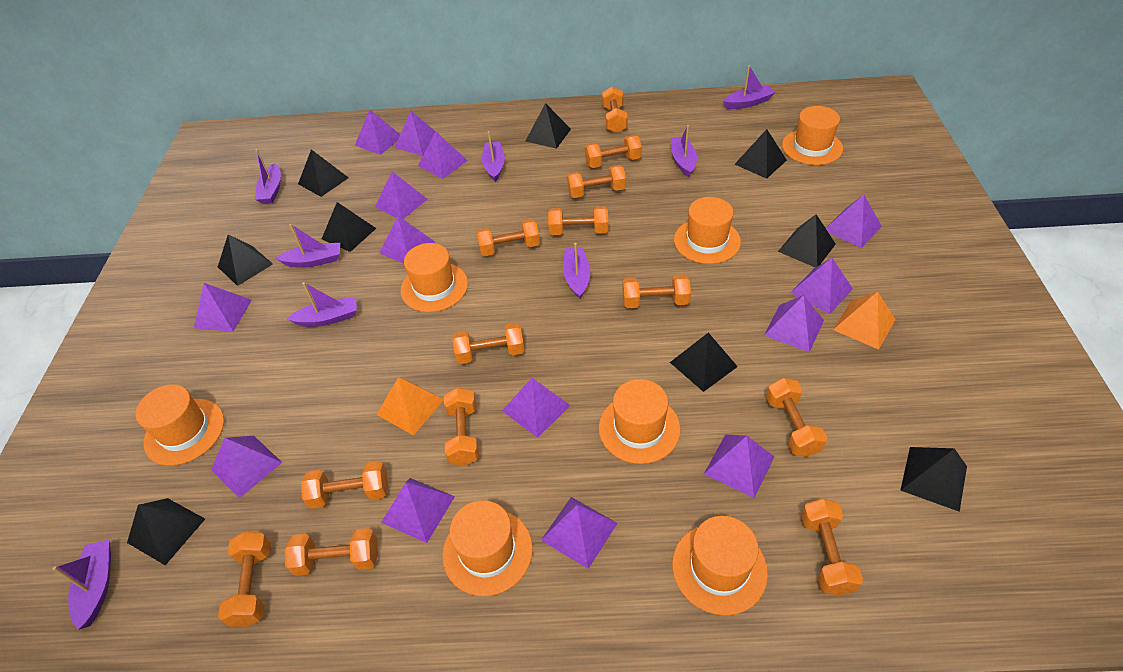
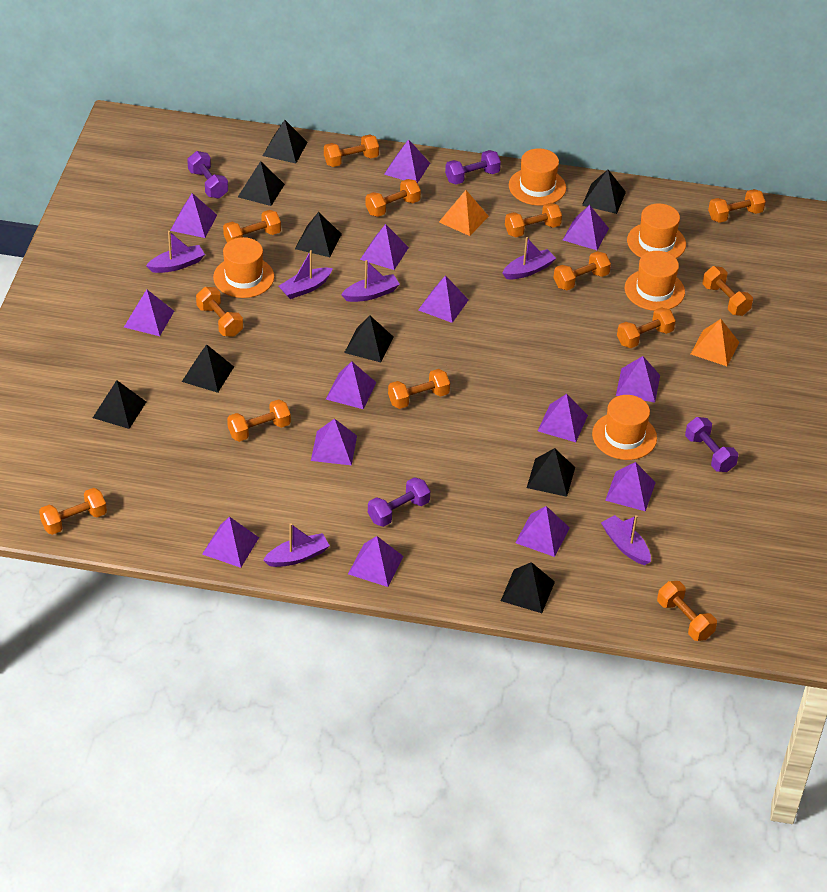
orange hat: [135,384,224,466] [400,243,468,312] [442,500,533,596] [599,379,681,464] [672,516,768,616] [674,197,741,264] [782,106,843,165] = 7 -> [213,237,274,298] [509,148,566,206] [592,395,657,460] [625,251,685,311] [627,203,686,258] = 5
purple boat: [52,540,111,630] [255,149,281,204] [276,224,340,268] [287,282,357,327] [482,131,505,182] [563,243,590,299] [671,125,697,177] [723,65,776,109] = 8 -> [146,231,205,273] [263,523,330,567] [278,250,333,299] [341,260,400,302] [502,237,556,279] [601,515,651,565] = 6
purple dumbbell: none = 0 -> [187,151,228,199] [368,477,430,527] [445,150,501,184] [685,417,738,472] = 4

